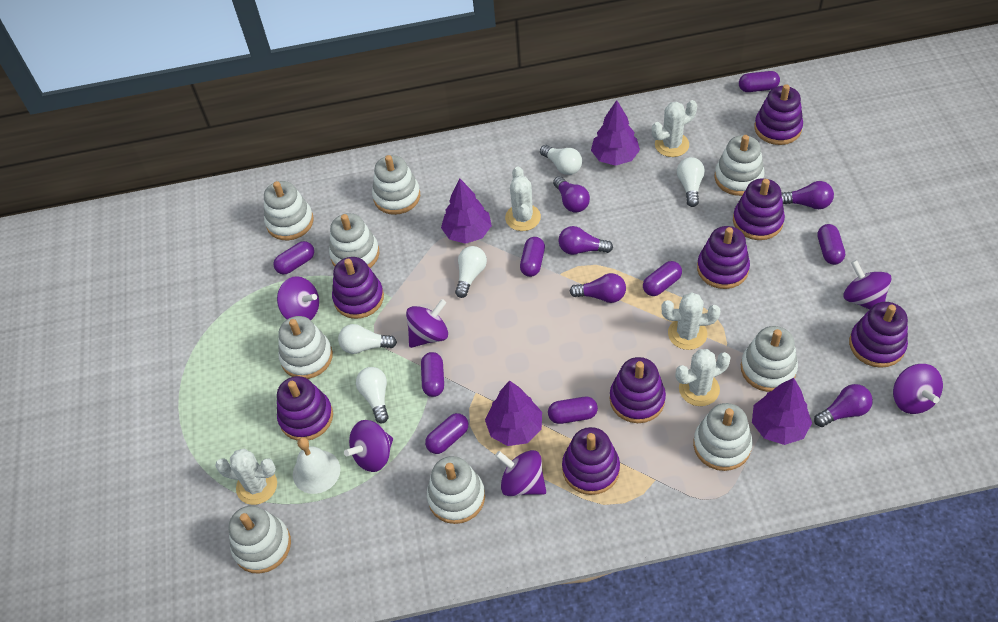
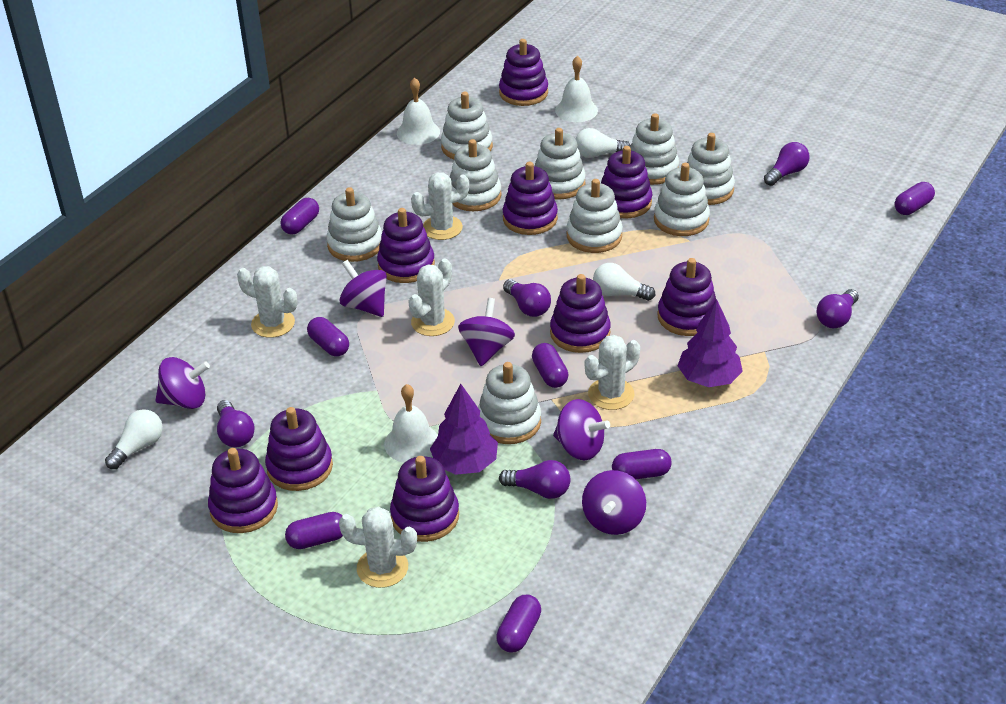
purple capsule: [273,241,314,274] [421,352,444,397] [425,413,468,454] [520,237,545,277] [548,397,598,424] [643,261,682,296] [739,71,780,92] [817,224,845,265] = 8 -> [281,198,319,235] [285,512,343,549] [307,317,349,357] [496,595,541,652] [532,343,568,388] [612,449,672,479] [895,182,935,215] = 7
purple spinning top: [277,276,319,320] [344,420,393,472] [406,299,448,348] [495,450,546,496] [843,260,892,310] [893,364,943,414] = 6 -> [155,357,210,409] [340,260,387,317] [458,298,515,366] [553,399,610,460] [582,470,646,535] = 5
purple stacking toy: [277,376,333,441] [332,257,384,319] [562,427,620,495] [610,357,666,423] [697,226,750,289] [733,178,785,240] [754,84,803,145] [849,302,908,368] = 8 -> [208,448,278,533] [265,407,333,491] [377,208,435,283] [390,456,459,542] [499,39,548,106] [503,162,558,235] [550,274,611,353] [601,146,652,218] [657,258,716,336] = 9
purple tree: [441,178,492,244] [485,380,542,446] [591,100,640,166] [752,378,812,445] = 4 -> [430,384,498,475] [677,299,743,387] = 2
white bell: [293,437,340,494] = 1 -> [384,384,438,463] [397,77,440,145] [555,56,598,122] = 3
white light bulb: [338,324,397,354] [356,367,389,423] [455,246,487,298] [540,145,582,175] [677,157,705,207] = 5 -> [105,409,163,469] [575,128,631,158] [593,263,655,301] = 3

